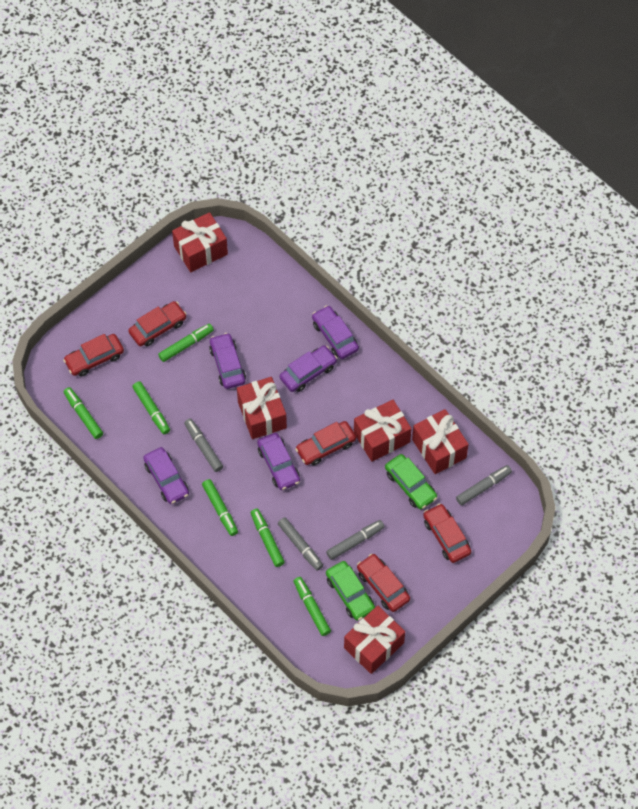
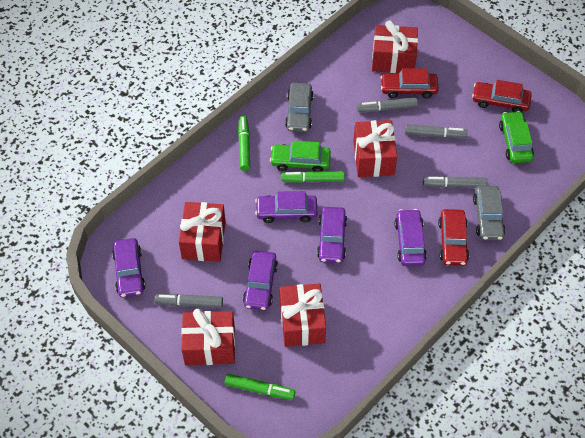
green marker: [64,387,103,439] [132,381,170,434] [158,324,214,362] [202,479,238,536] [251,509,285,567] [293,577,331,636] = 6 -> [225,374,295,400] [238,116,250,171] [281,171,345,183] = 3
grey car: none = 0 -> [285,83,314,132] [473,186,506,240] = 2
red car: [63,334,124,377] [128,301,187,347] [295,421,356,466] [357,554,410,612] [423,503,471,563] = 5 -> [380,68,439,99] [438,209,469,266] [472,80,532,112] = 3

